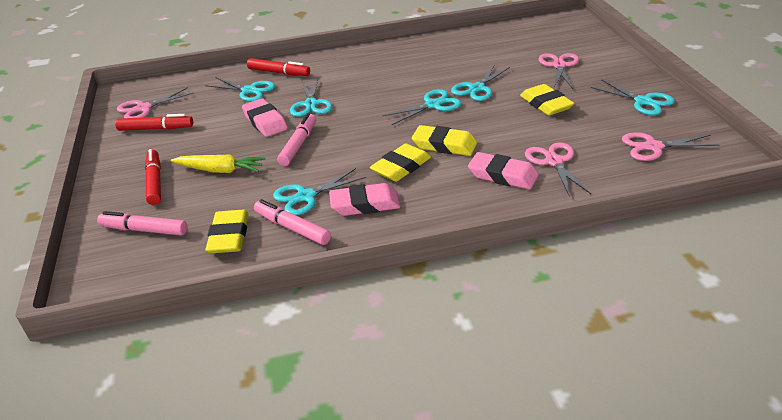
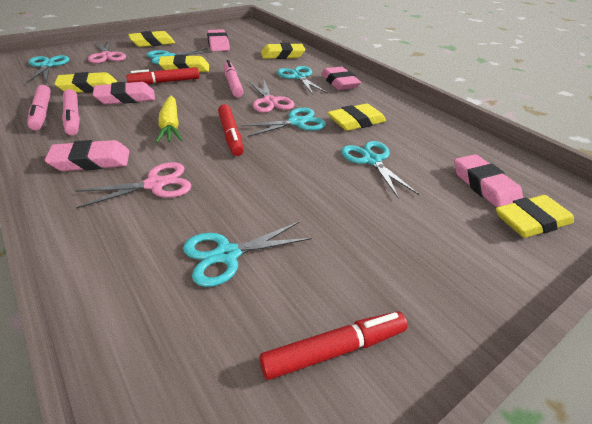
pink eraser: [242,98,288,137] [329,183,400,216] [468,152,539,189] = 3 -> [45,140,130,171] [93,82,155,104] [207,29,230,51] [321,67,361,90] [454,154,523,208] = 5
pink scissors: [117,87,194,118] [525,142,591,197] [538,53,579,89] [622,132,719,161] = 4 -> [75,162,191,209] [88,40,126,63] [248,80,294,113] = 3
yellow eraser: [206,210,249,253] [370,143,431,182] [412,125,477,156] [520,84,574,116] = 4 -> [54,72,117,93] [128,31,175,47] [158,55,209,72] [261,43,305,59] [328,103,386,131] [496,195,574,238] = 6

